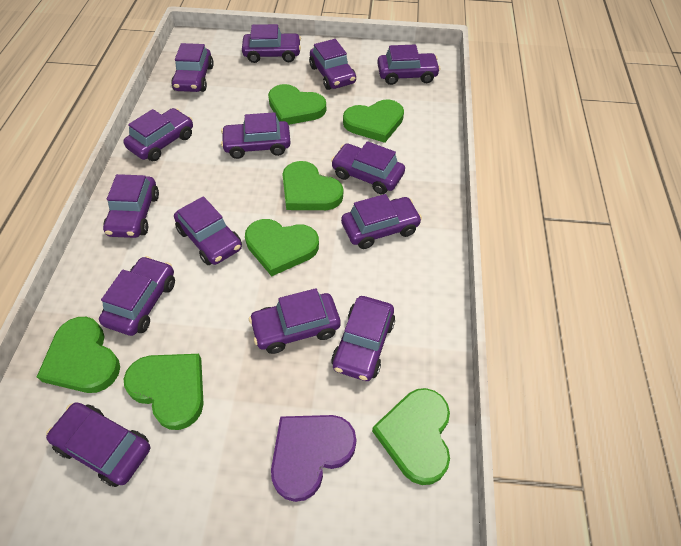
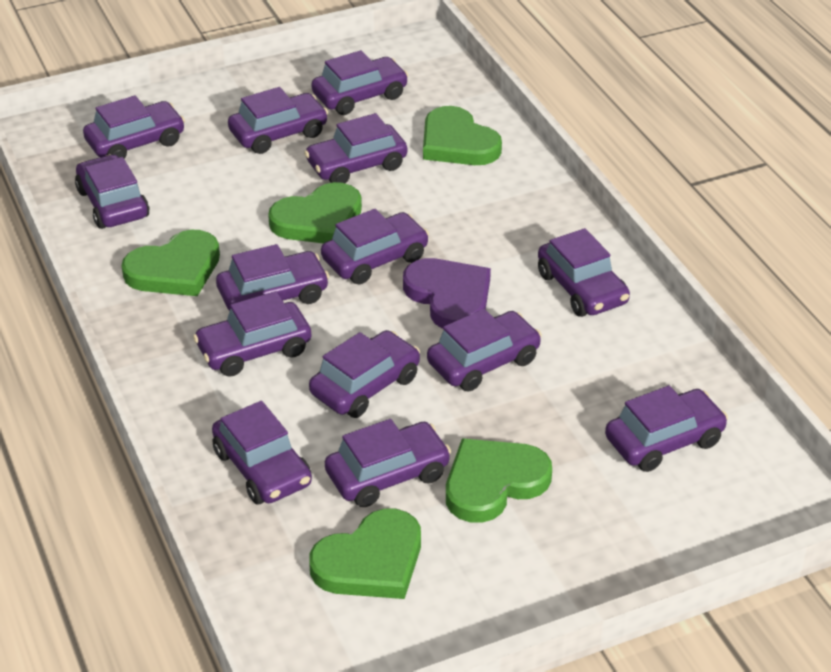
green heart: [37,317,120,393] [124,354,204,430] [245,219,319,276] [268,84,326,125] [282,161,343,210] [343,99,404,143] [372,388,450,485] = 7 -> [122,230,220,296] [268,182,362,244] [309,509,421,599] [423,106,502,165] [446,438,552,523] = 5

